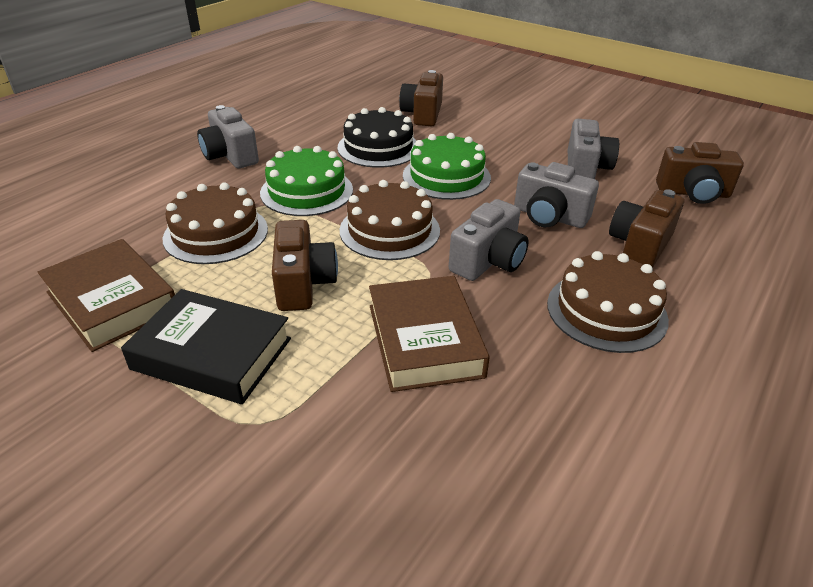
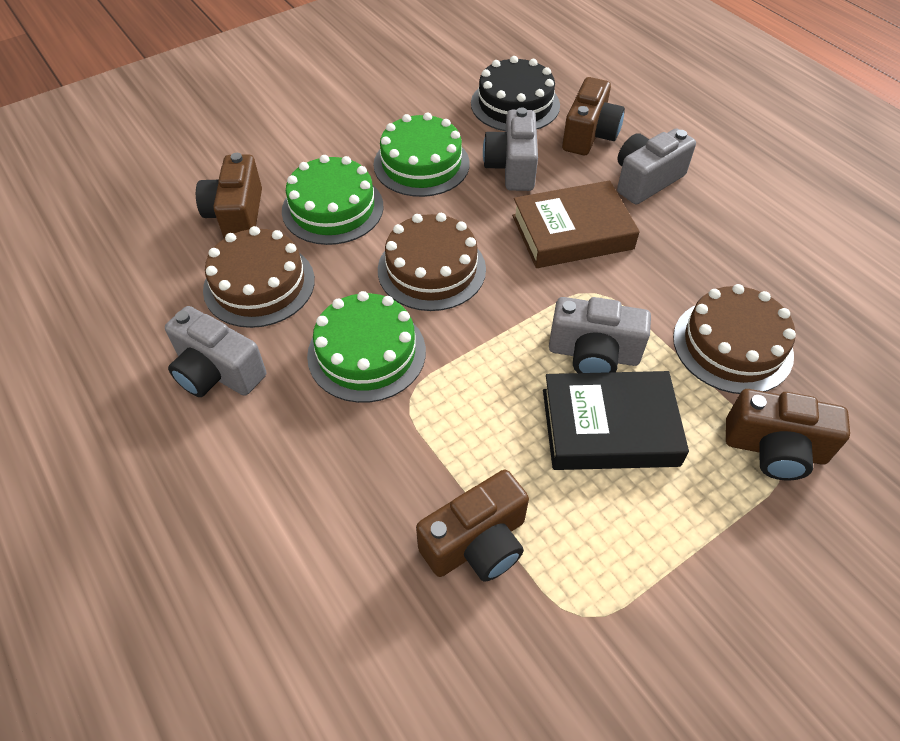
brown book: [38,239,175,352] [369,276,490,392] = 2 -> [512,180,640,268] = 1
green cake: [260,146,353,216] [403,133,491,200] = 2 -> [282,155,383,245] [307,291,426,403] [373,112,470,197] = 3

